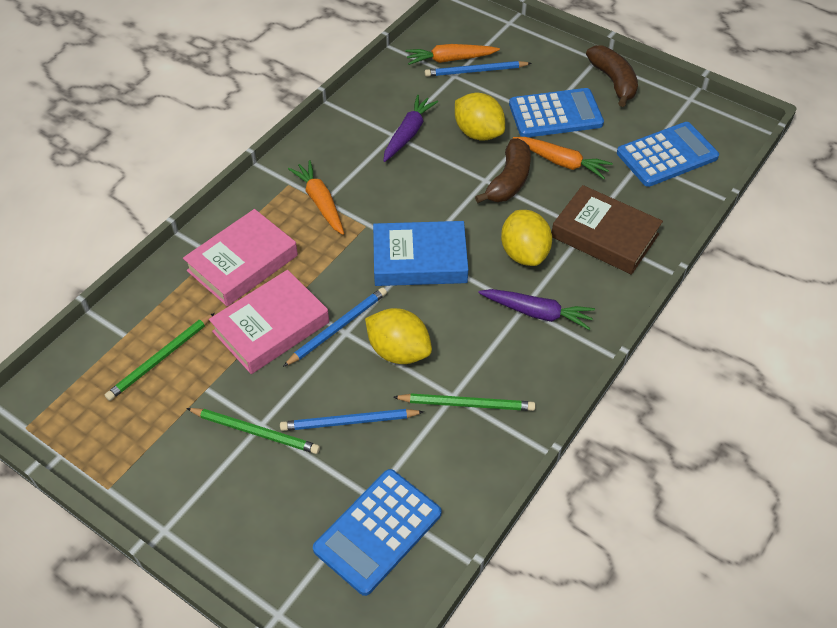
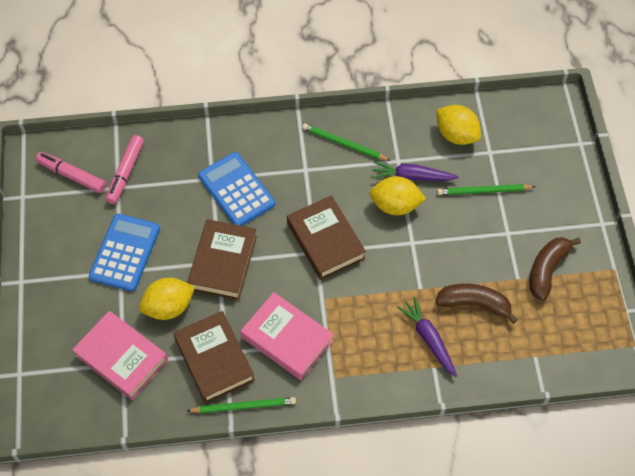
blue book: [373,221,468,286] = 1 -> none = 0
blue calculator: [313,469,442,596] [509,88,604,137] [617,122,719,187] = 3 -> [89,214,160,291] [198,152,275,226] = 2
blue pencil: [280,409,424,431] [283,287,387,367] [425,61,531,77] = 3 -> none = 0
brown book: [552,185,663,275] = 1 -> [173,311,255,403] [187,219,257,300] [287,195,366,280] = 3
orange carrot: [288,160,344,235] [405,44,500,65] [513,137,613,179] = 3 -> none = 0
pink marker: none = 0 -> [36,152,106,193] [106,135,144,204] = 2

